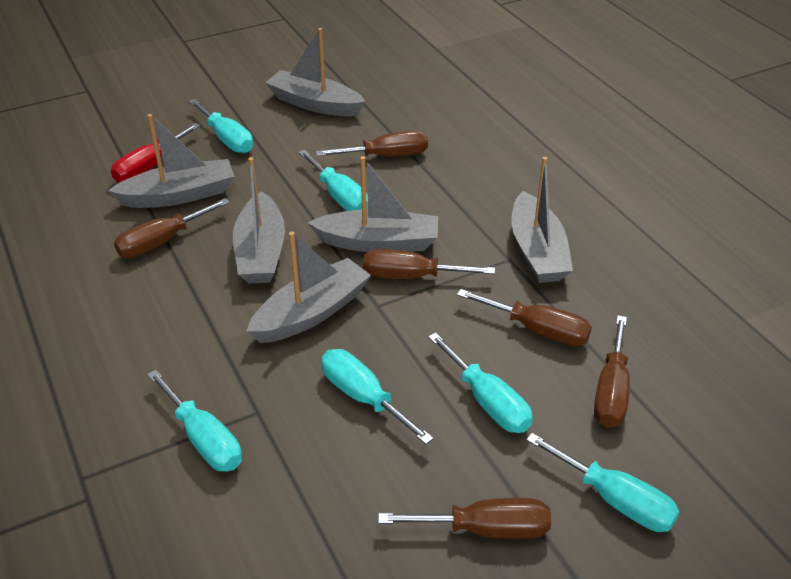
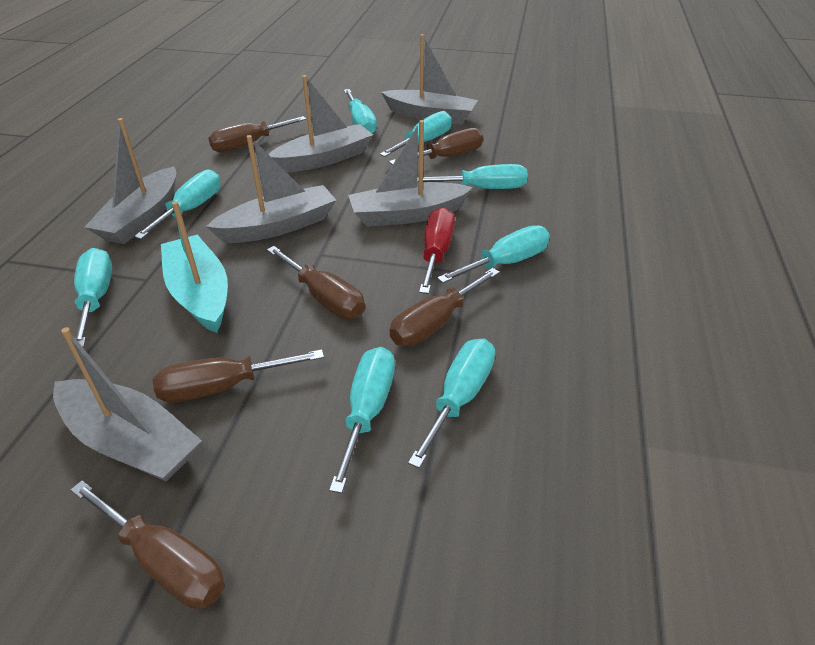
turquoise boat: none = 0 -> [161,201,228,333] = 1
turquoise screwdriver: [147,369,242,471] [188,99,253,153] [298,150,368,211] [321,349,434,444] [428,333,533,433] [526,433,680,532] = 6 -> [74,248,112,347] [134,169,221,239] [329,347,395,493] [344,89,377,133] [380,111,452,157] [408,338,495,468] [417,164,528,189] [437,225,550,283] = 8

